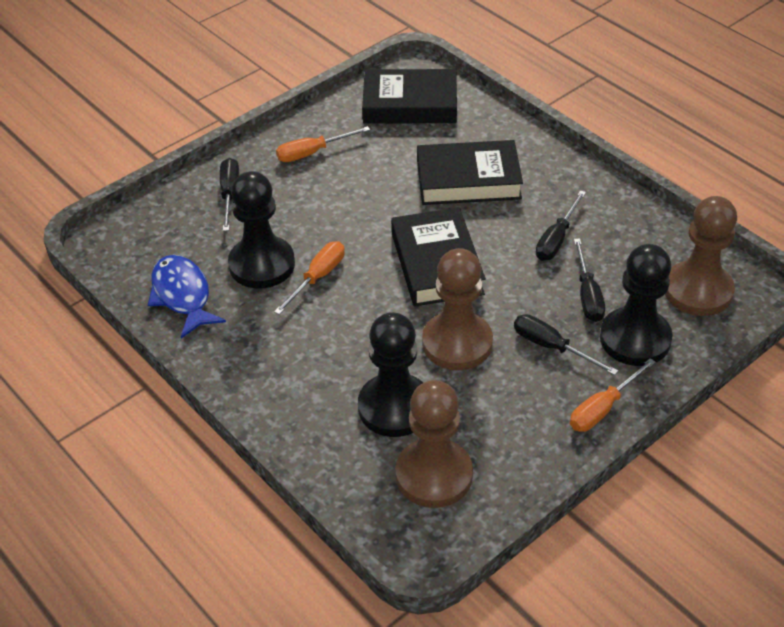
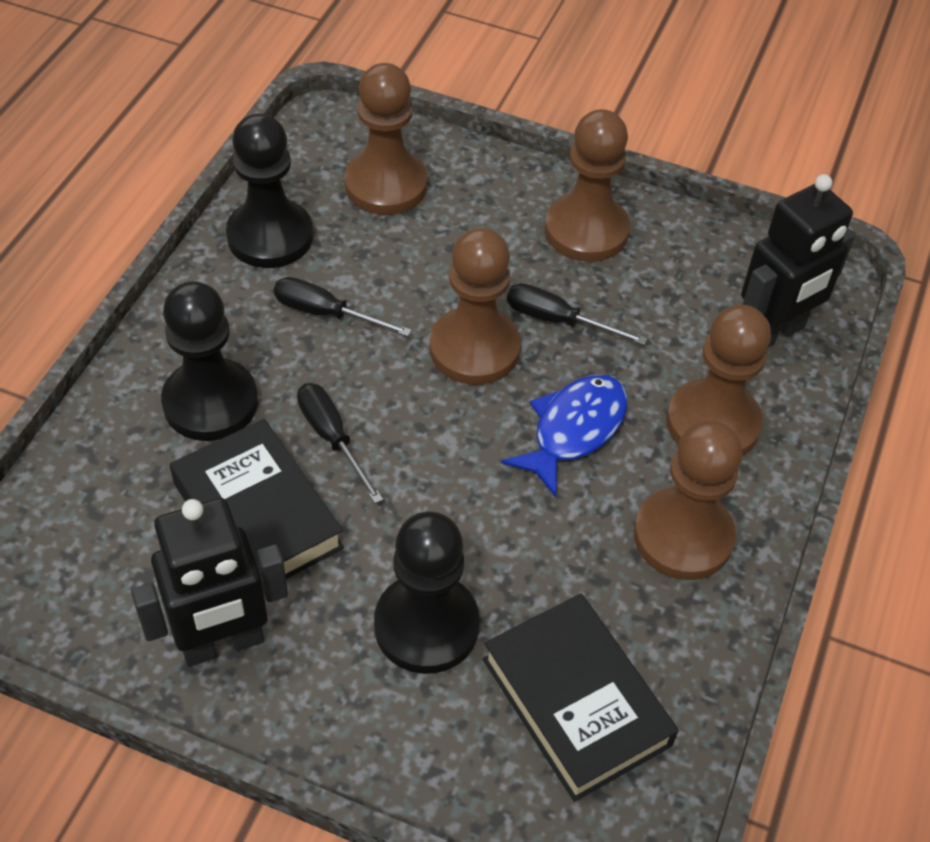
black book: [362,69,457,124] [391,207,486,307] [417,140,523,205] = 3 -> [170,419,344,579] [483,594,679,802] = 2
black robot: none = 0 -> [131,498,288,667] [741,174,855,347] = 2
black screwdriver: [220,158,239,231] [514,314,618,375] [536,190,586,261] [574,238,605,322] = 4 -> [274,277,412,337] [297,383,383,504] [507,283,647,345] = 3
brown pawn: [395,380,473,508] [422,248,493,370] [665,196,737,316] = 3 -> [344,63,427,215] [430,228,521,385] [545,109,630,262] [634,421,742,580] [666,305,771,456] = 5
orange screwdriver: [274,241,345,315] [276,126,370,162] [570,358,656,432] = 3 -> none = 0

